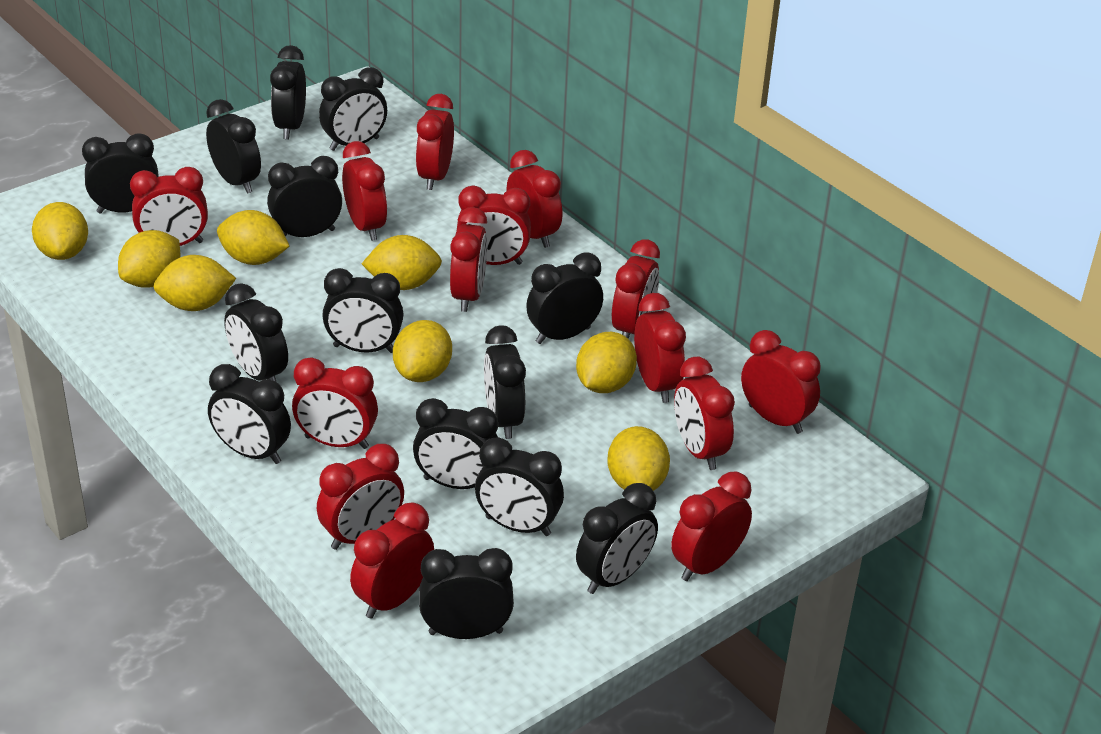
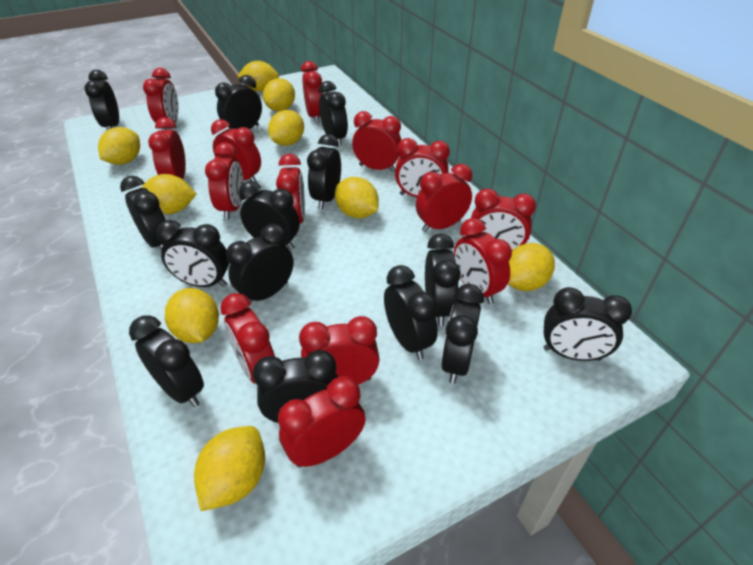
yellow lemon: [32,202,88,260] [118,230,180,288] [153,255,236,311] [217,210,290,265] [362,235,442,290] [393,320,452,382] [576,332,637,393] [607,426,670,491] = 8 -> [98,127,140,165] [141,174,197,214] [165,288,219,343] [194,426,265,511] [237,61,279,91] [263,78,295,111] [268,110,304,146] [335,177,379,218] [508,243,555,291] = 9

